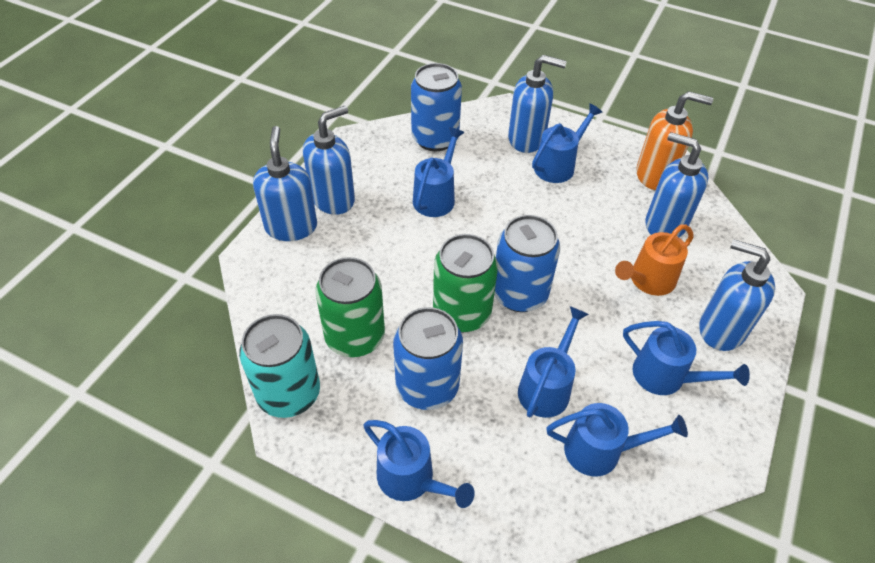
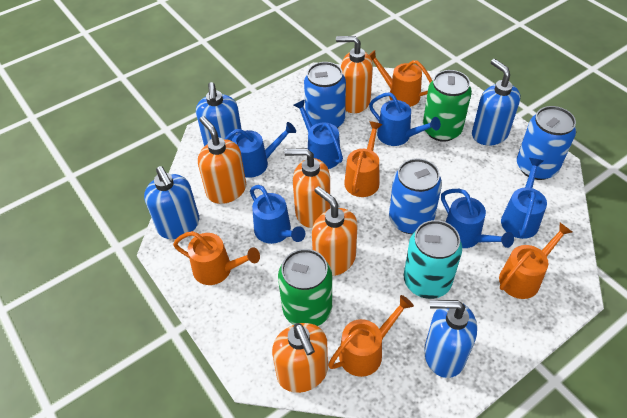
blue soap dispenser: [253,126,317,241] [303,106,355,215] [508,55,567,153] [645,132,709,237] [699,239,775,351] = 5 -> [144,166,199,239] [196,82,242,146] [424,300,477,378] [472,59,520,145] = 4
orange soap dispenser: [636,91,713,190] = 1 -> [198,116,246,204] [272,323,328,393] [284,148,330,228] [312,186,358,276] [336,36,373,113] = 5
orange watering can: [615,224,693,296] = 1 -> [173,231,260,285] [328,295,414,377] [344,121,383,197] [369,50,432,107] [499,223,572,299] = 5

